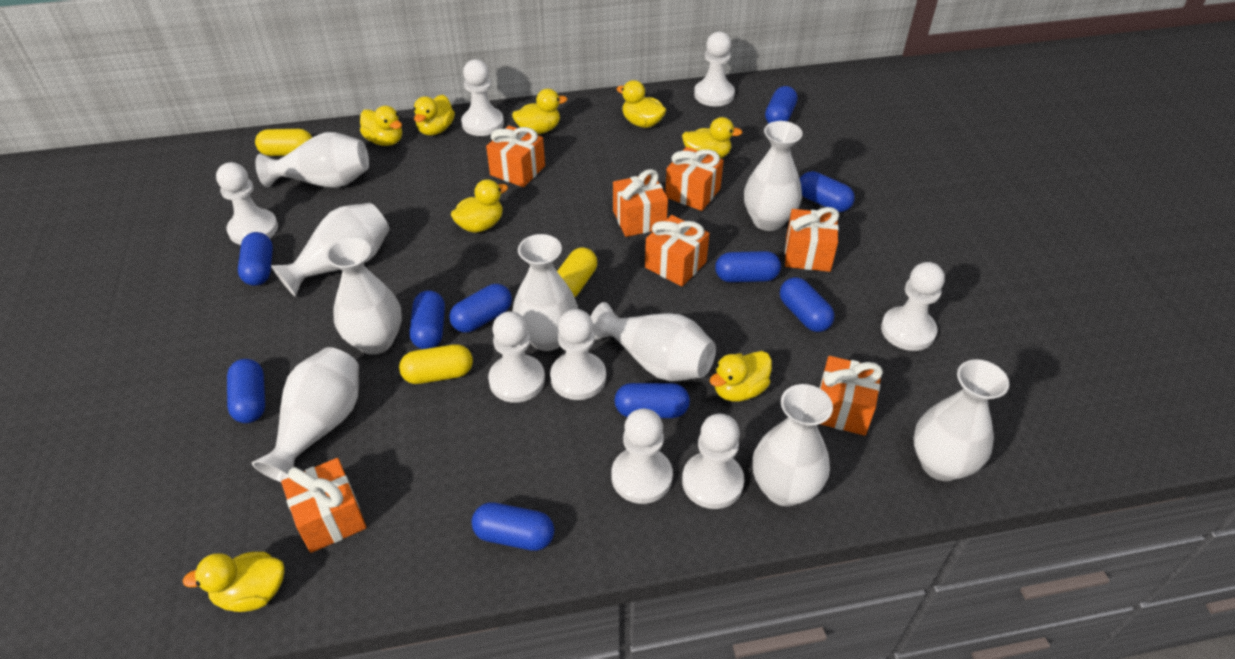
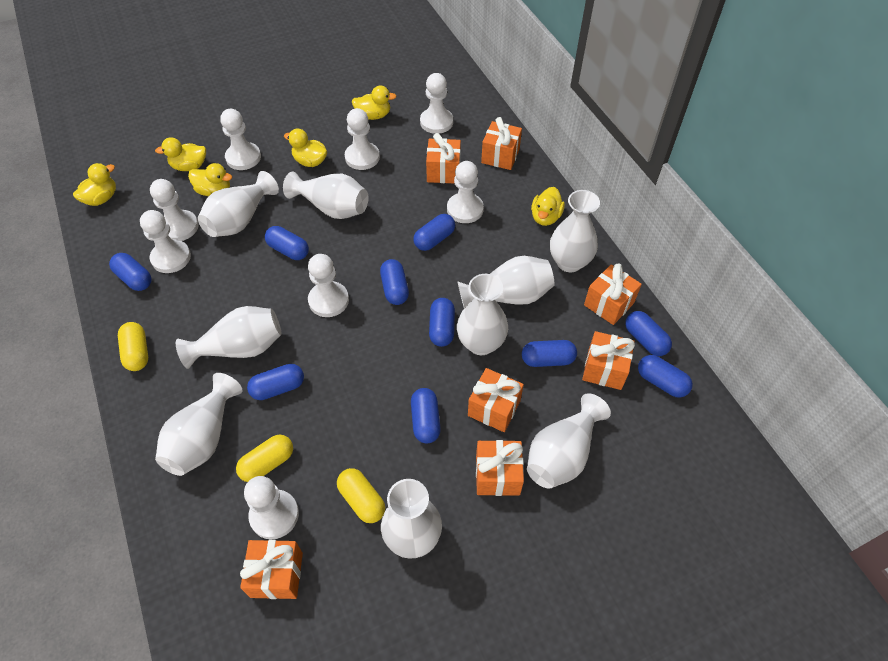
yellow duck: [183,552,284,612] [360,106,402,146] [414,95,455,136] [451,179,508,233] [512,89,567,134] [617,80,666,128] [682,117,743,159] [710,351,772,402] = 8 -> [73,163,116,206] [155,137,206,171] [188,163,232,196] [284,129,327,167] [352,85,397,120] [531,187,565,226] = 6

